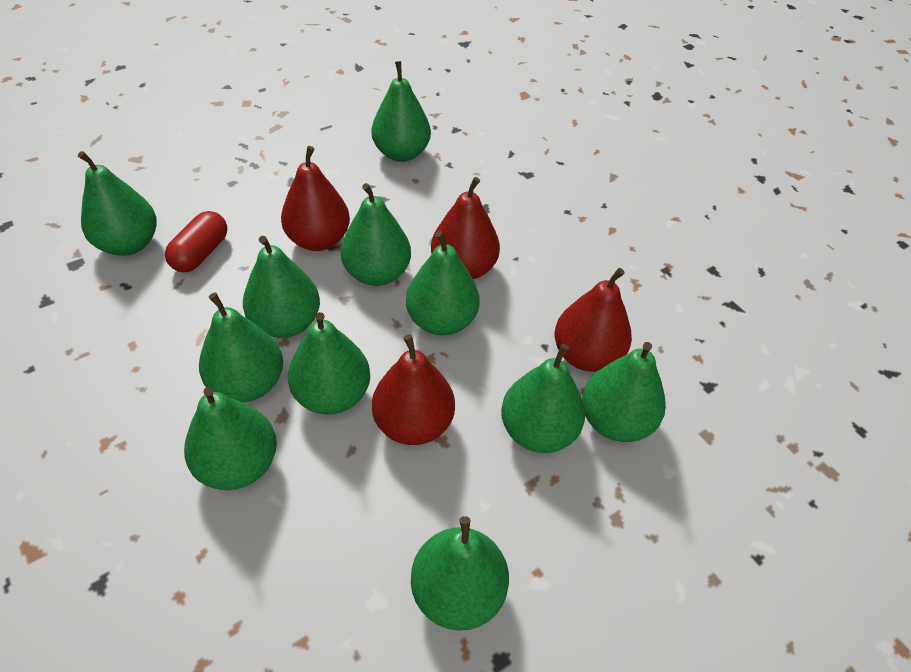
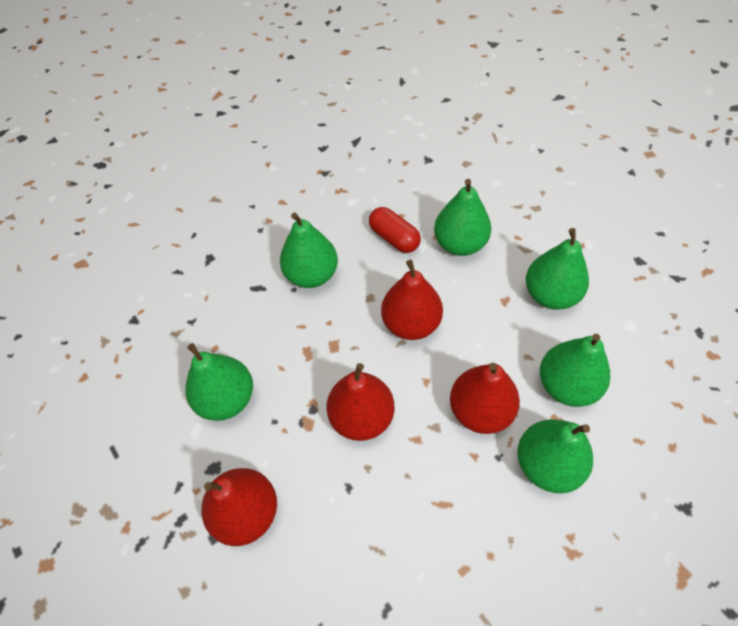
green pear: [78,151,157,256] [184,387,277,490] [199,292,283,403] [243,236,320,338] [288,312,370,414] [341,183,411,286] [372,61,431,162] [406,231,480,335] [411,516,509,631] [501,344,585,453] [582,342,666,442] = 11 -> [185,343,253,421] [280,212,338,288] [434,179,491,256] [517,419,593,494] [526,228,589,310] [540,334,610,407] = 6

